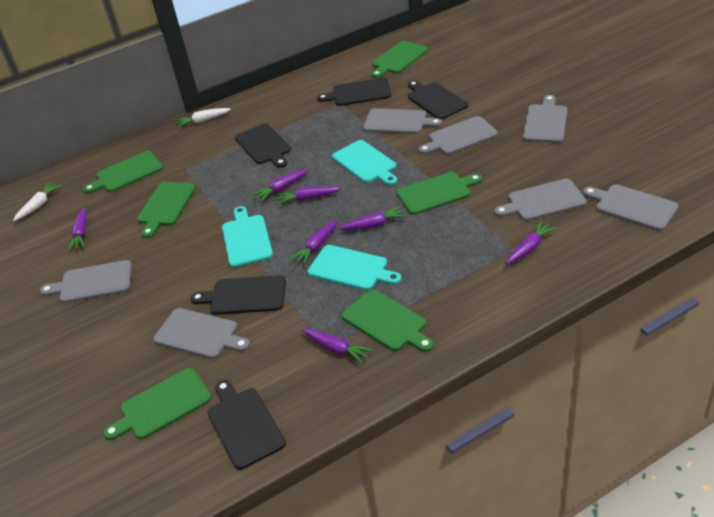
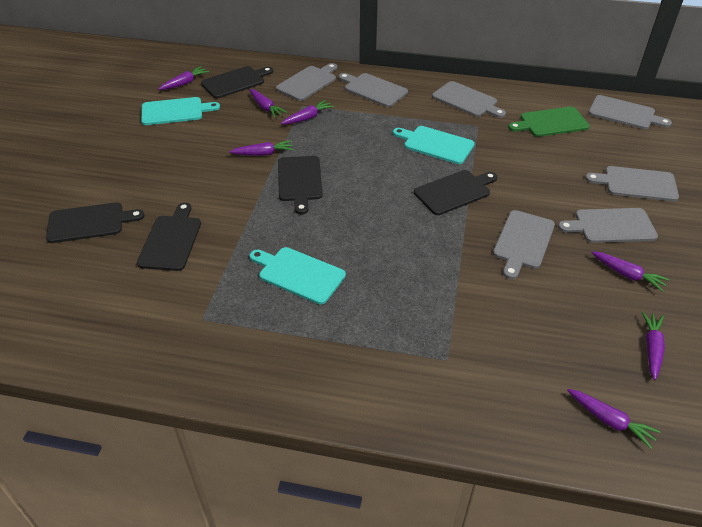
green cutting board: [83,151,163,194] [103,368,212,440] [137,181,196,238] [342,289,434,352] [372,41,428,78] [396,172,482,215] = 6 -> [508,107,590,137] = 1
white carrot: [13,182,62,221] [175,108,231,128] = 2 -> none = 0

